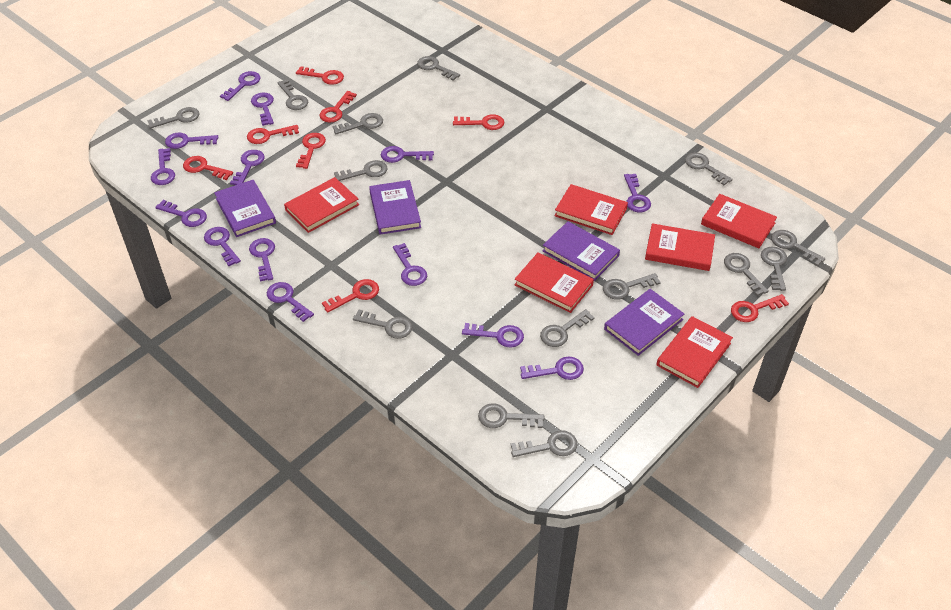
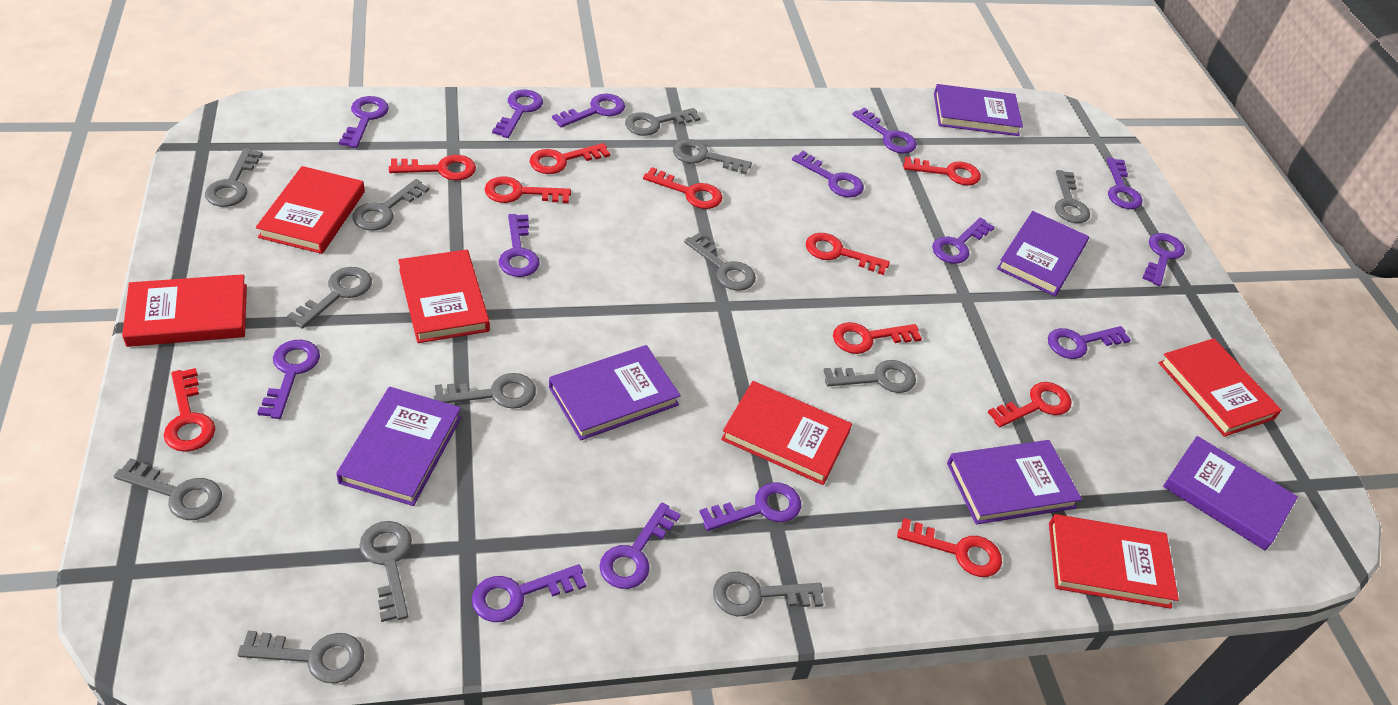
grey key: [147,107,199,129] [277,79,308,110] [332,113,383,134] [334,160,388,181] [353,309,412,339] [417,56,460,81] [478,403,545,428] [510,430,578,457] [540,309,594,347] [603,273,661,300] [685,153,733,185] [724,253,769,296] [761,246,787,291] [771,230,825,266] = 14 -> [114,458,222,520] [205,148,263,207] [237,631,364,684] [287,267,372,329] [352,179,429,231] [359,521,412,622] [434,373,536,409] [625,108,701,136] [673,139,752,174] [684,233,756,291] [713,572,824,617] [823,360,916,393] [1055,170,1090,223] = 13
purple book: [214,180,276,237] [369,180,421,235] [542,221,620,281] [604,289,684,356] = 4 -> [336,387,462,506] [549,345,681,441] [934,84,1023,136] [947,440,1082,525] [997,211,1089,296] [1163,436,1298,550] = 6
red key: [183,156,233,180] [247,125,299,144] [296,66,344,85] [296,133,326,169] [319,91,357,123] [322,279,379,313] [453,114,504,130] [731,294,789,322] = 8 -> [164,368,215,452] [389,155,476,180] [485,176,571,203] [530,143,610,174] [643,167,723,209] [806,233,890,275] [833,322,922,354] [897,518,1002,577] [903,157,981,186] [988,382,1072,427] = 10

